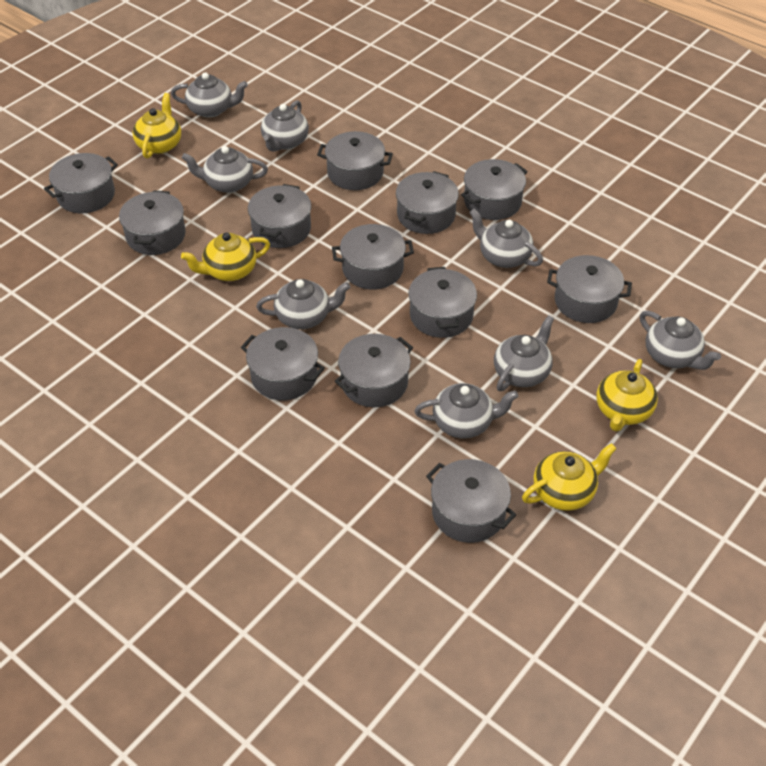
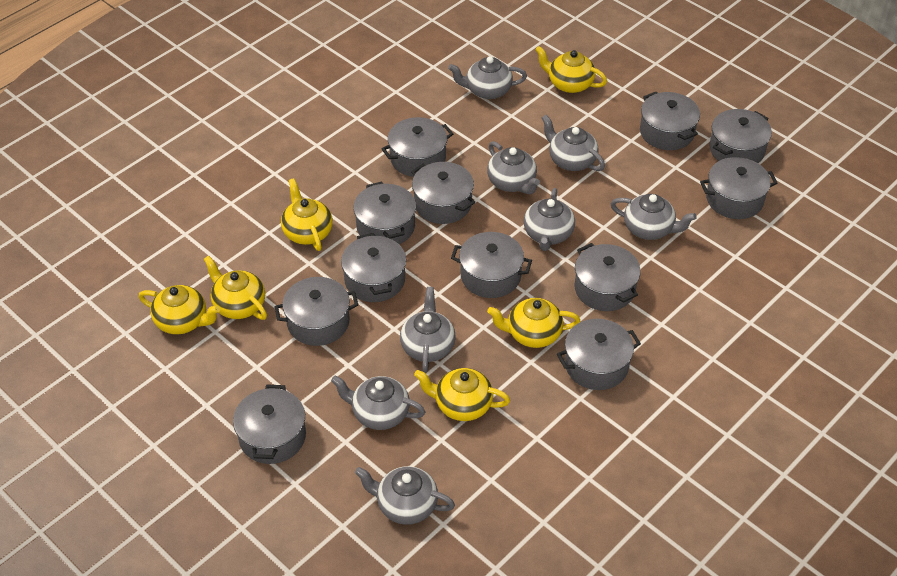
yellow teapot: [133,93,181,158] [181,233,270,281] [522,443,617,511] [596,359,658,432] = 4 -> [139,285,220,334] [204,255,267,320] [281,178,333,251] [414,368,510,421] [487,298,580,348] [535,46,607,93] = 6

